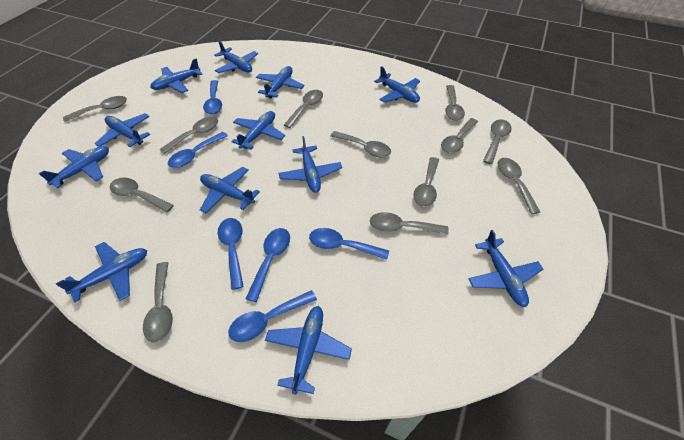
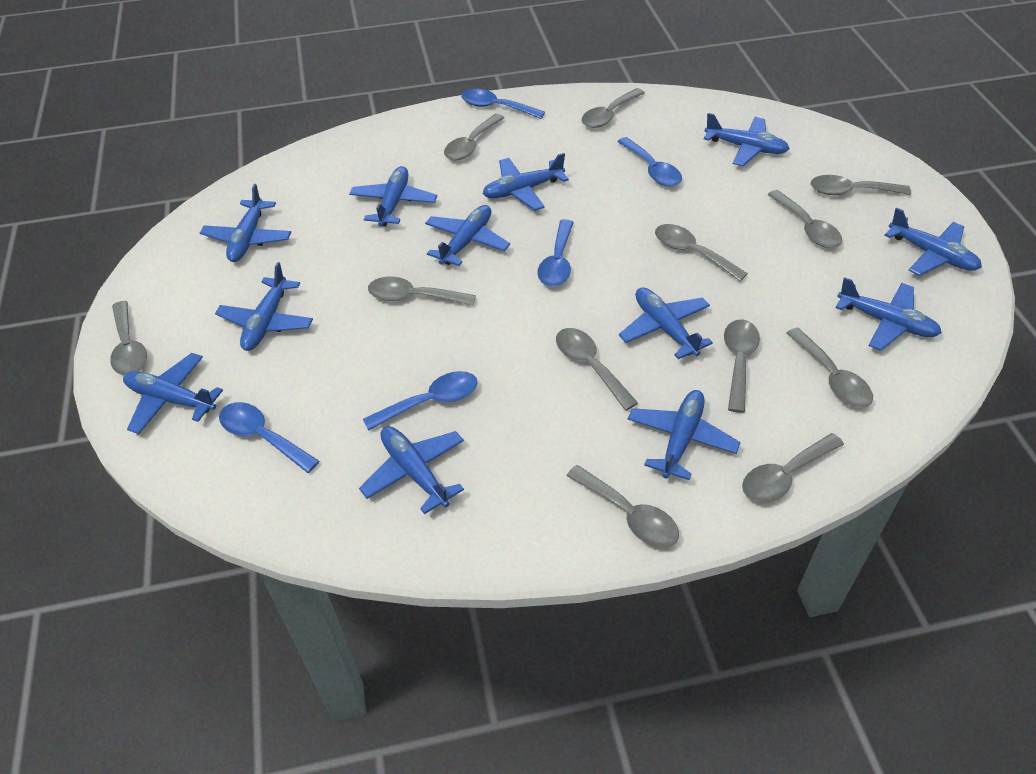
blue spoon: [168,132,228,168] [203,80,222,115] [218,218,244,290] [228,290,317,342] [246,228,290,302] [309,228,389,260] = 6 -> [219,402,320,473] [363,371,477,431] [461,89,545,119] [537,219,574,287] [617,137,682,187] = 5

